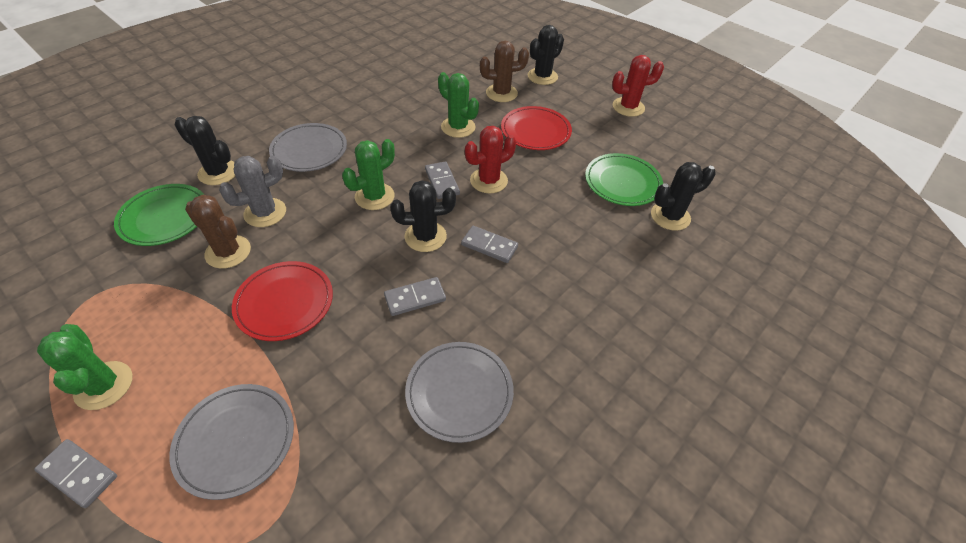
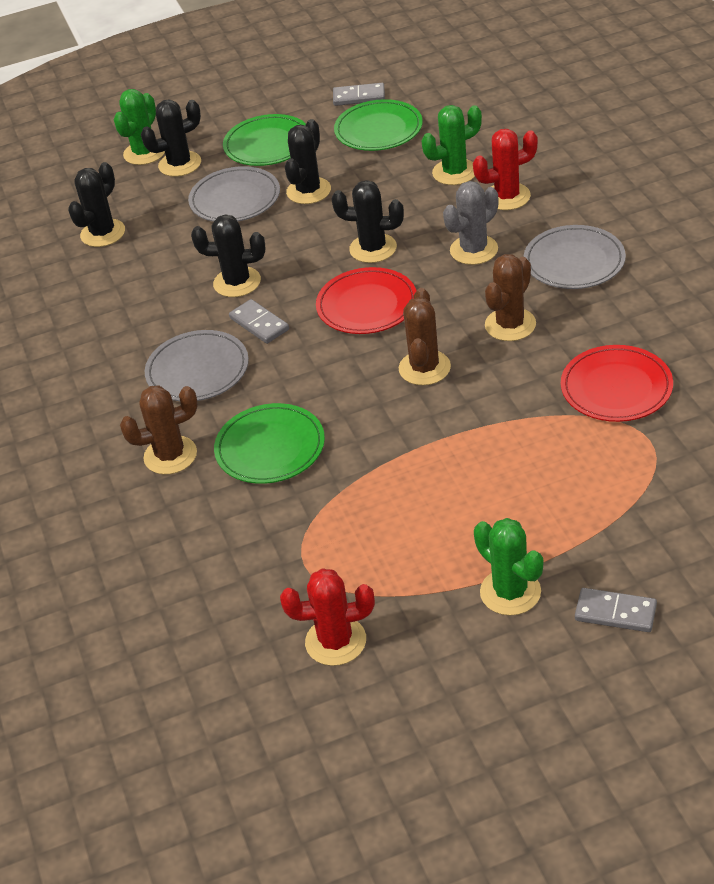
black cactus: [175,116,235,185] [390,180,456,252] [528,25,564,85] [651,162,715,231] = 4 -> [68,162,125,247] [141,100,201,177] [191,214,265,297] [285,119,331,204] [332,180,404,263] = 5
brown cactus: [185,195,251,269] [480,41,529,102] = 2 -> [120,386,198,475] [399,288,451,385] [485,254,536,341] = 3
green plate: [114,184,204,246] [585,153,663,206] = 2 -> [214,403,325,484] [223,114,306,166] [334,99,423,151] = 3
grey domino: [34,439,117,508] [384,277,446,316] [425,161,460,199] [461,226,518,263] = 4 -> [229,299,289,344] [333,83,385,106] [575,588,657,632] = 3

